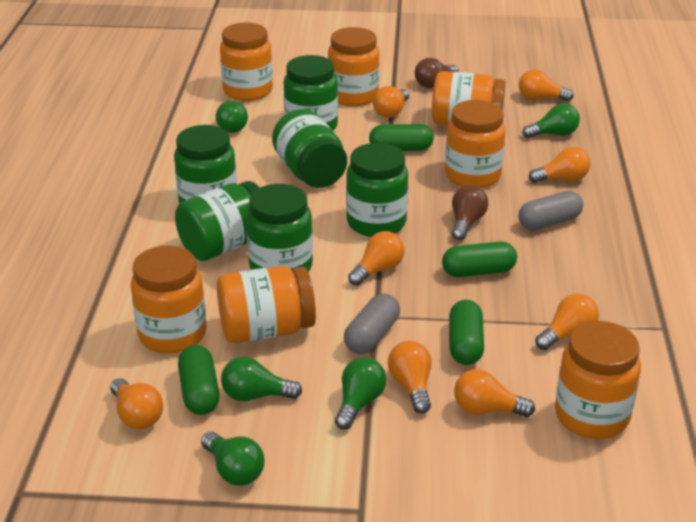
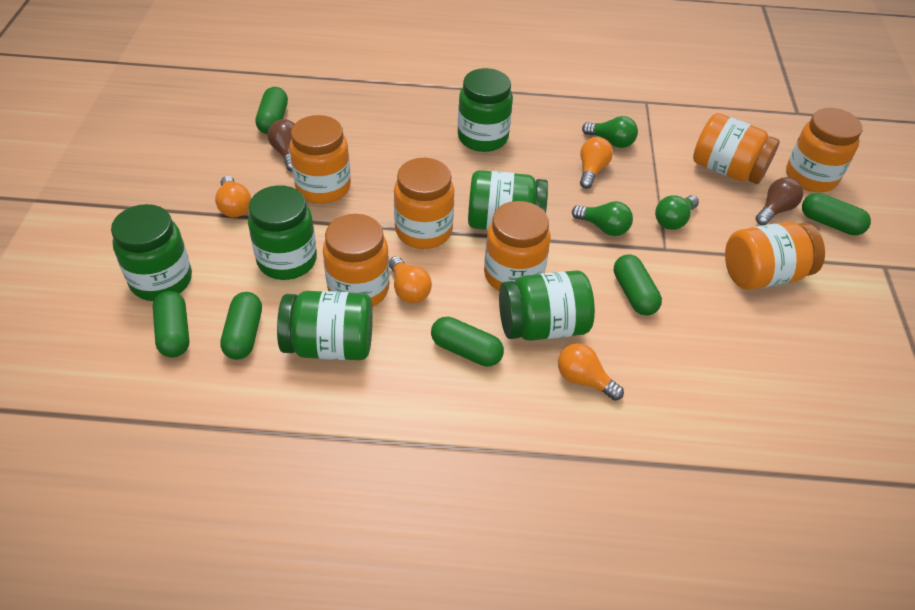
green capsule: [178,345,220,415] [369,124,434,151] [442,242,517,277] [449,300,484,365] = 4 -> [153,291,189,358] [220,292,262,360] [255,87,288,134] [431,317,504,367] [614,254,662,316] [802,193,871,235] = 6
green light bulb: [201,432,264,486] [216,101,248,133] [221,356,302,401] [335,357,386,430] [522,103,580,138] = 5 -> [572,201,633,236] [582,116,638,148] [655,195,699,230] = 3
grey capsule: [344,293,400,354] [518,191,583,230] = 2 -> none = 0
orange light bulb: [110,378,163,429] [348,231,405,286] [373,86,409,118] [388,341,432,414] [454,369,535,417] [519,69,574,101] [529,147,590,183] [535,294,599,350] = 8 -> [215,176,251,217] [389,256,432,303] [558,343,624,401] [580,137,613,189] = 4

